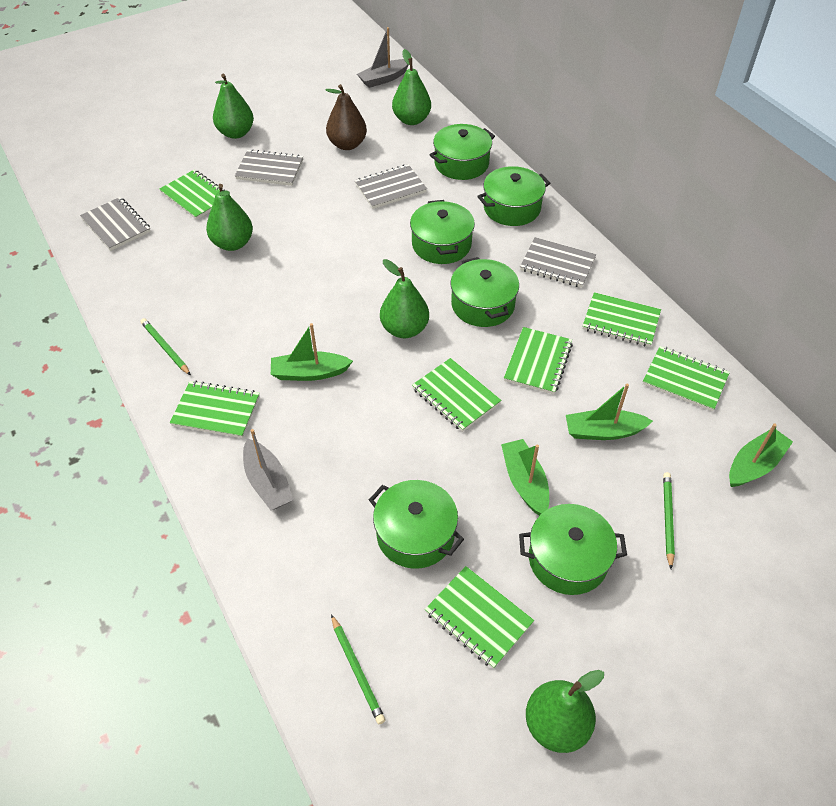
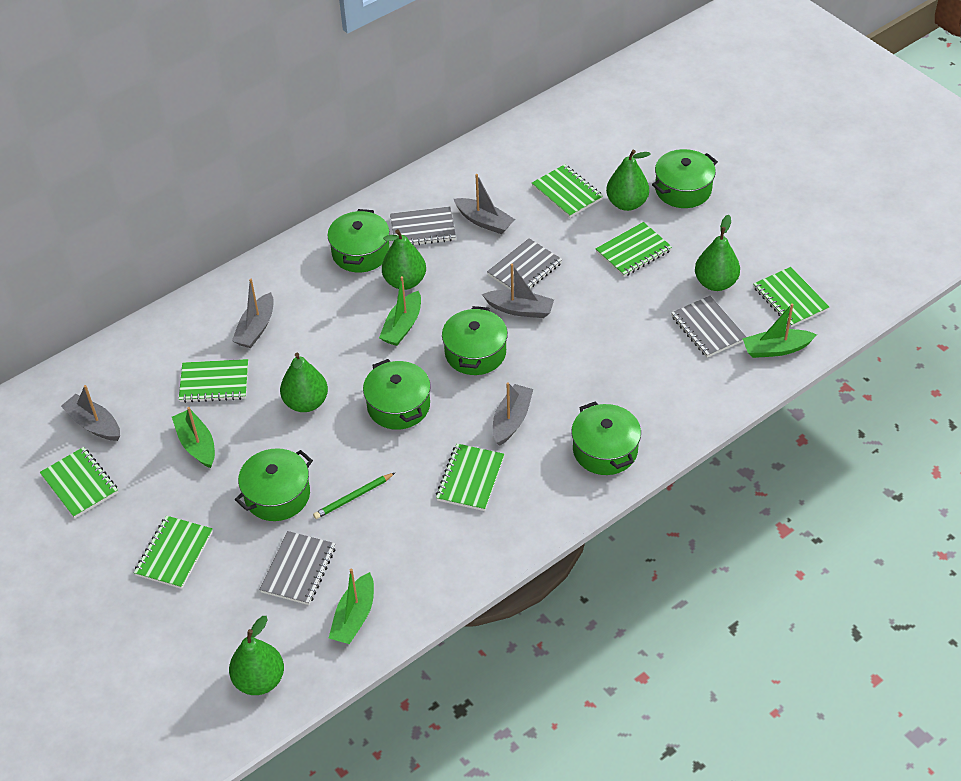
brown pear: [325,84,367,150] = 1 -> none = 0
green pencil: [141,318,191,375] [331,614,386,724] [663,472,675,569] = 3 -> [313,473,395,519] = 1
grey boat: [243,429,293,510] [357,27,408,88] = 2 -> [61,385,120,441] [232,279,274,348] [454,174,515,234] [482,264,554,318] [493,382,533,446] = 5

